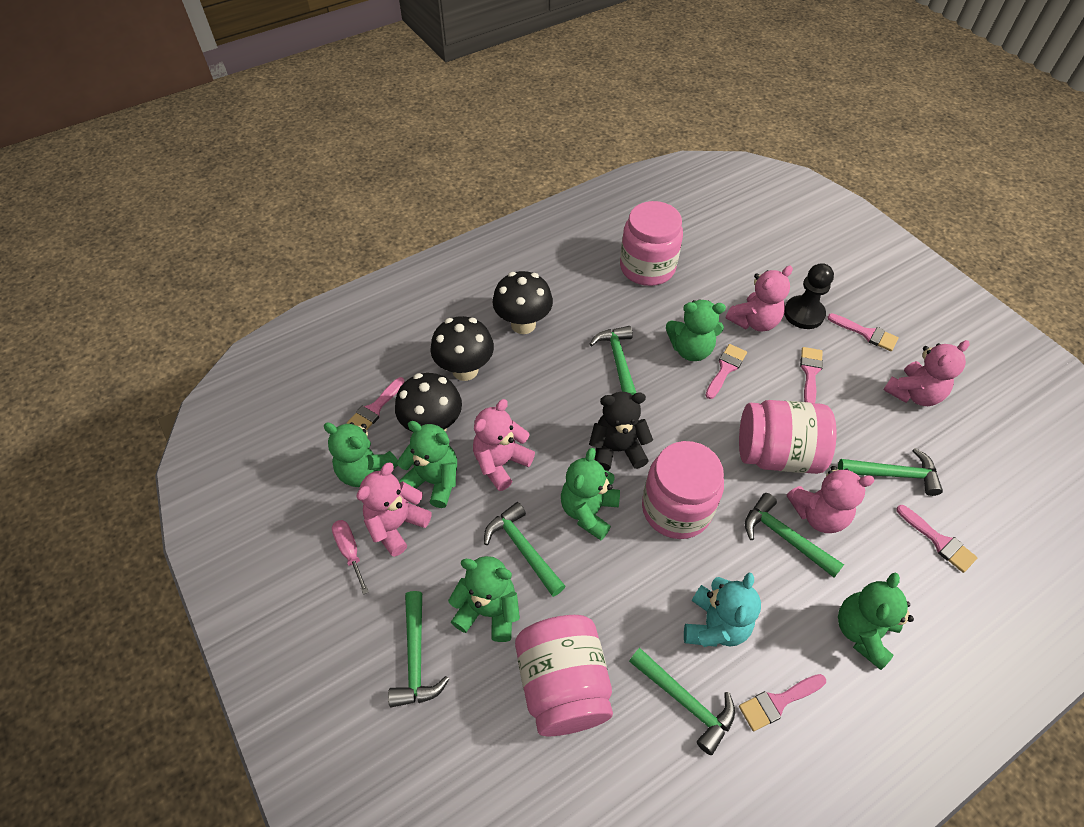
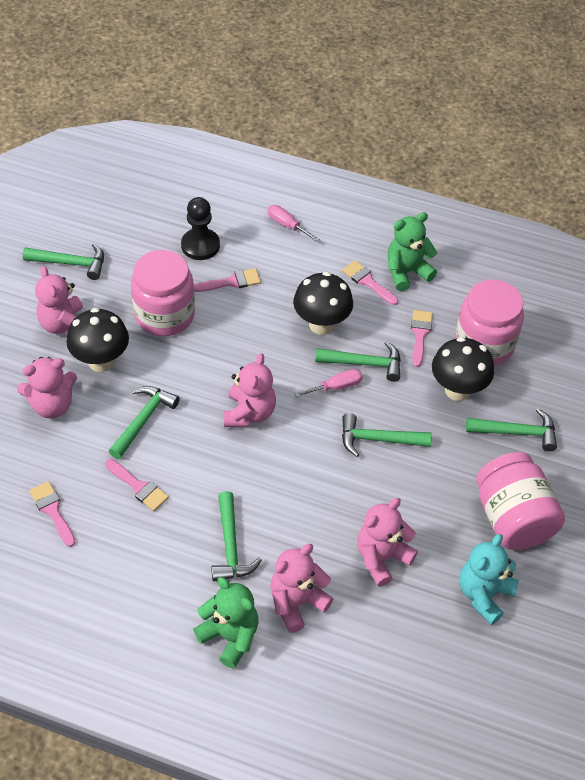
black teddy bear: [589,392,653,471] = 1 -> none = 0
green teddy bear: [324,422,398,487] [397,421,457,508] [448,556,520,642] [561,448,620,540] [666,299,726,361] [838,573,914,670] = 6 -> [193,577,259,669] [388,212,438,291] = 2
pink brush: [346,377,405,430] [705,344,747,399] [739,674,826,731] [800,347,823,403] [827,313,899,351] [896,505,978,573] = 6 -> [29,481,76,547] [105,459,169,511] [194,268,261,292] [342,260,398,305] [411,310,433,367] = 5
pink jar: [515,615,613,736] [620,201,683,286] [642,441,724,539] [739,400,837,474] = 4 -> [131,250,195,336] [455,280,524,366] [476,452,565,550] = 3
pink screwdriver: [332,520,369,595] = 1 -> [267,205,319,242] [294,369,363,397] = 2

